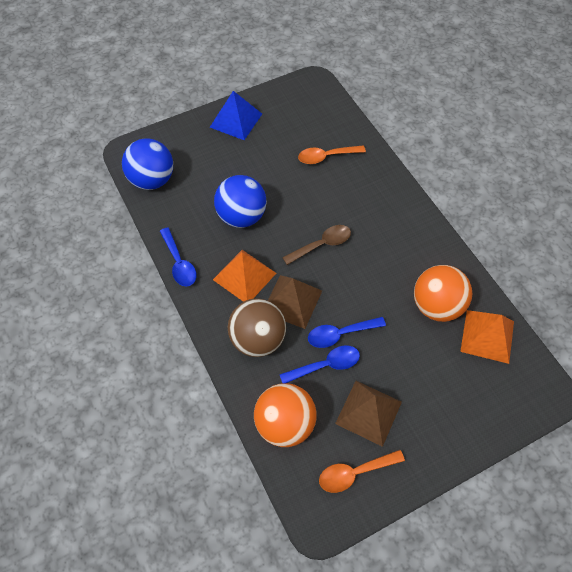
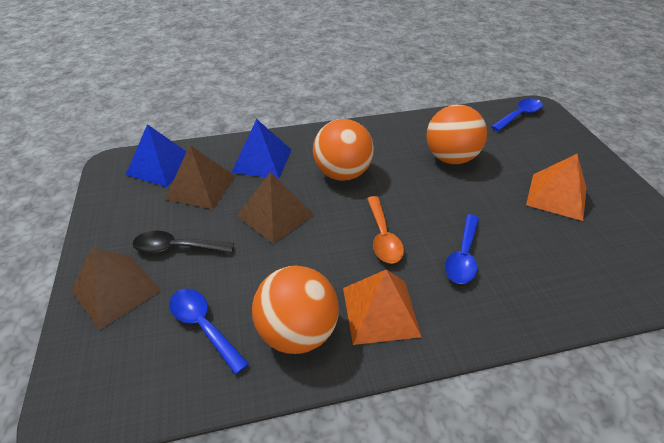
black spoon: none = 0 -> [133,231,234,253] = 1
blue ball: [122,139,173,190] [214,175,267,228] = 2 -> none = 0
blue pyramid: [210,91,262,140] = 1 -> [126,124,187,187] [231,119,292,179] = 2
brown ball: [228,298,286,357] = 1 -> none = 0
brown pyramid: [268,275,322,329] [335,381,402,447] = 2 -> [71,248,161,330] [165,145,235,209] [237,172,314,244] = 3
brown spoon: [282,225,351,265] = 1 -> none = 0
orange ball: [254,383,317,447] [414,265,472,322] = 2 -> [252,266,339,354] [313,119,374,181] [426,105,487,164] = 3
orange spoon: [298,145,366,164] [319,450,405,493] = 2 -> [367,196,404,264] = 1

